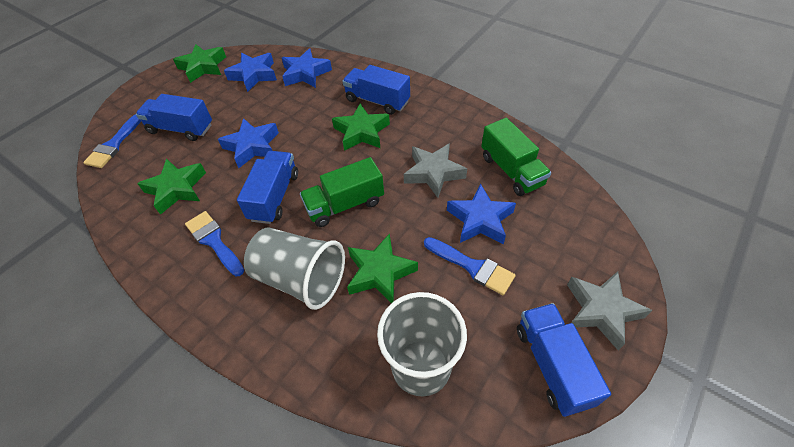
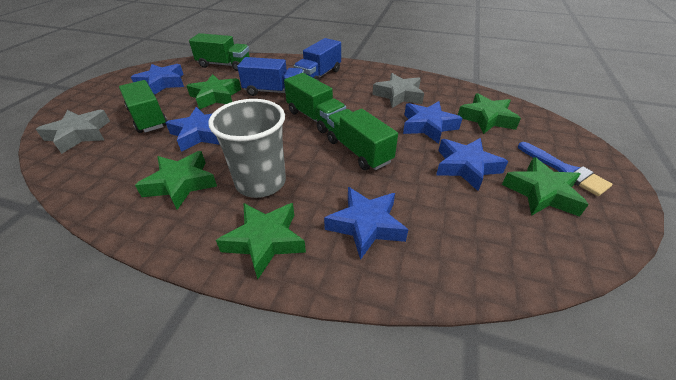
blue brush: [83,114,141,168] [185,211,244,276] [424,237,516,295] = 3 -> [518,142,613,196] = 1
blue star: [218,118,279,168] [224,53,277,92] [282,48,332,88] [447,184,516,244] = 4 -> [131,64,184,95] [165,107,220,152] [324,187,408,260] [403,101,462,144] [436,138,508,191] = 5
blue truck: [136,94,212,141] [237,151,298,224] [342,65,410,115] [517,303,611,417] = 4 -> [237,57,304,96] [294,38,341,81] = 2
green star: [137,159,206,215] [173,44,226,83] [332,103,390,151] [347,233,418,303] = 4 -> [135,151,217,210] [186,74,241,110] [216,203,306,279] [458,93,521,134] [502,157,589,217] = 5
green truck: [300,157,384,227] [481,118,551,196] = 2 -> [119,80,168,133] [189,33,250,71] [284,73,346,133] [327,109,398,170] = 4
grey cup: [244,228,345,310] [377,292,467,397] = 2 -> [208,99,286,198] = 1

